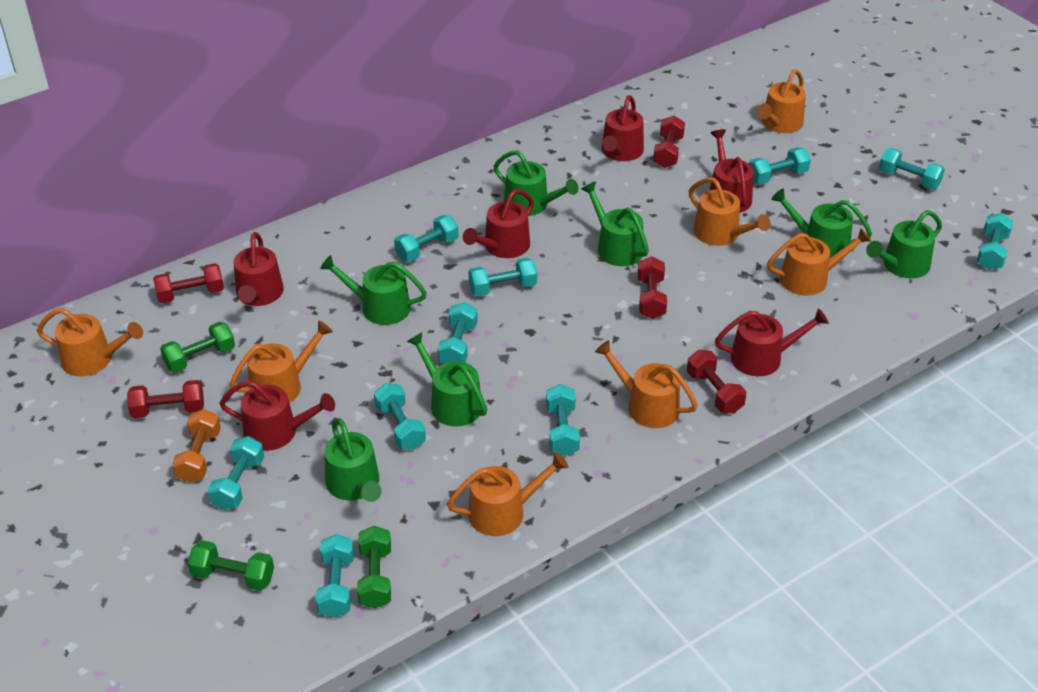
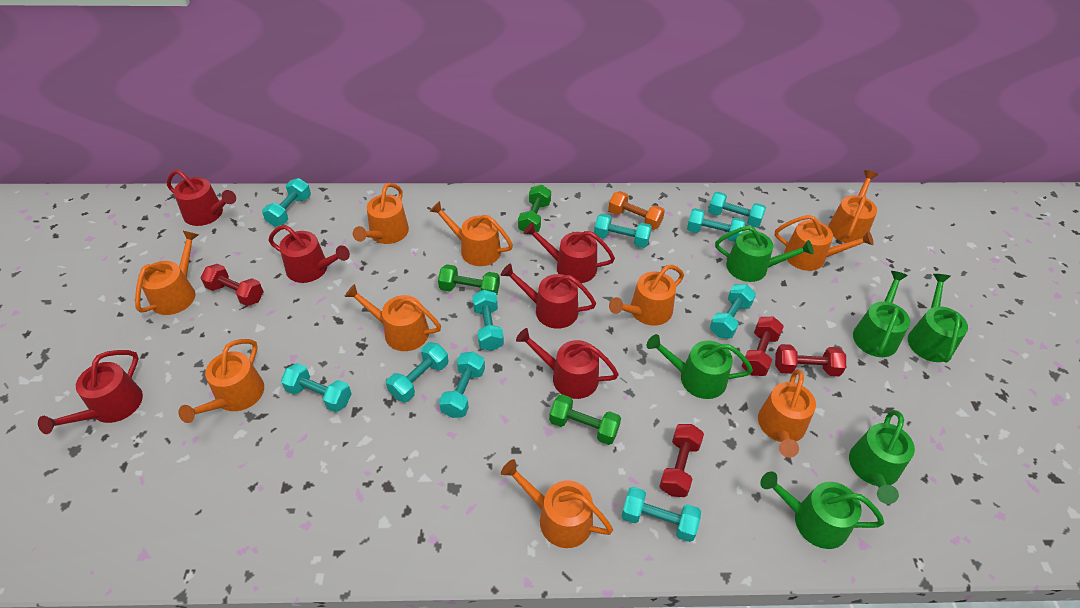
green watering can: [320,255,427,325] [324,418,382,502] [407,332,487,427] [493,150,578,216] [581,182,649,266] [771,188,872,258] [866,210,942,279] = 7 -> [647,334,753,399] [715,226,814,282] [760,471,884,549] [849,410,915,504] [853,271,910,357] [908,274,968,363] = 6
orange watering can: [37,308,143,376] [229,321,333,403] [447,452,568,536] [595,340,698,428] [689,178,770,246] [757,69,806,133] [767,228,871,296] = 7 -> [135,231,199,315] [178,339,264,423] [344,284,441,351] [353,183,409,244] [430,201,513,266] [501,459,613,548] [609,265,684,326] [758,369,816,458] [775,215,873,271] [828,170,878,243] = 10
red dumbbell: [127,380,204,418] [153,263,224,303] [638,256,667,319] [653,116,685,168] [687,350,746,414] = 5 -> [201,264,264,306] [659,424,704,497] [742,317,784,376] [775,344,846,376] = 4

